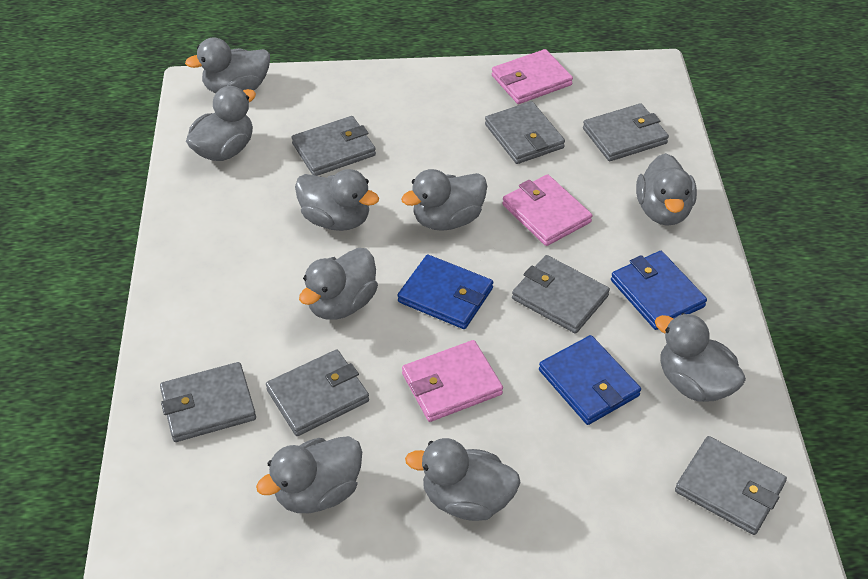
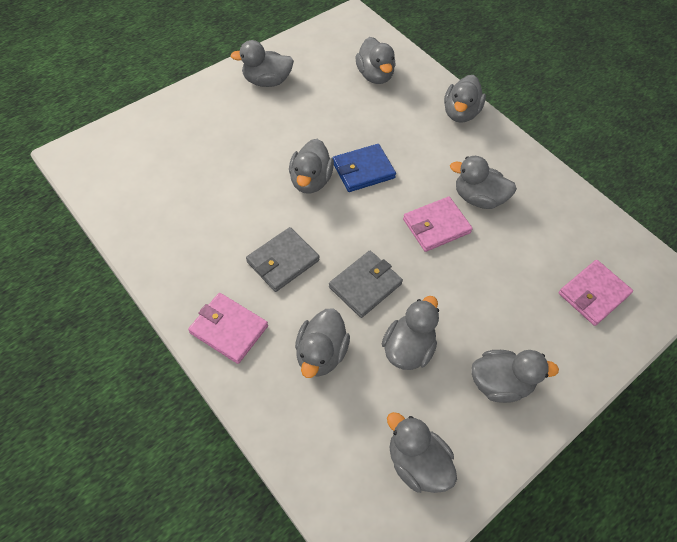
blue wallet: [397,255,493,329] [539,335,641,425] [611,251,707,330] = 3 -> [333,144,396,192] = 1
grey wallet: [160,362,256,442] [266,349,369,436] [291,116,376,176] [485,101,565,164] [512,255,610,333] [583,103,669,161] [675,436,787,535] = 7 -> [246,227,320,292] [329,250,403,318] = 2

